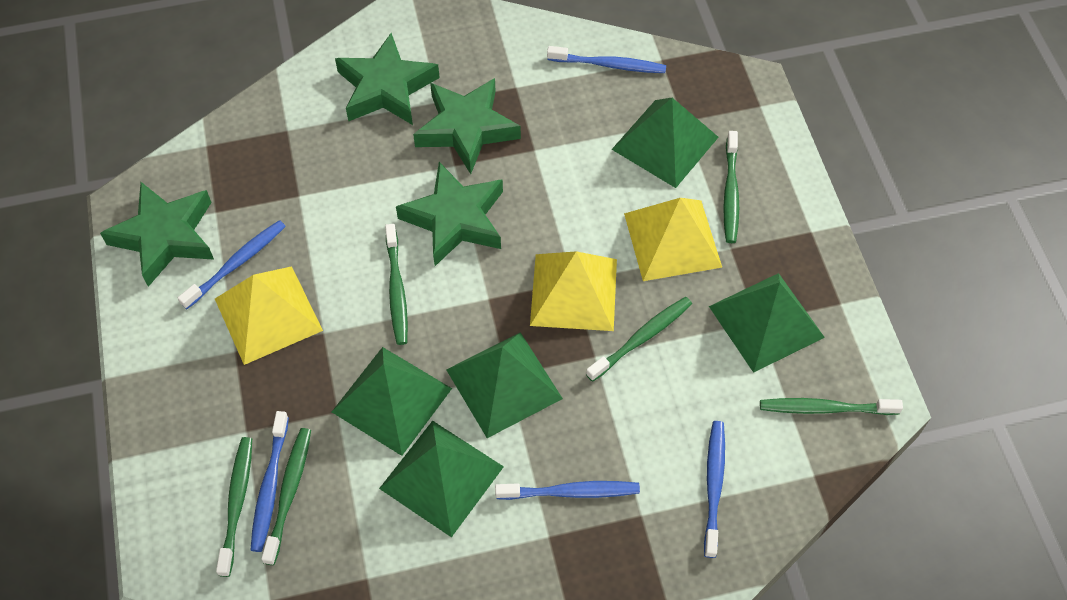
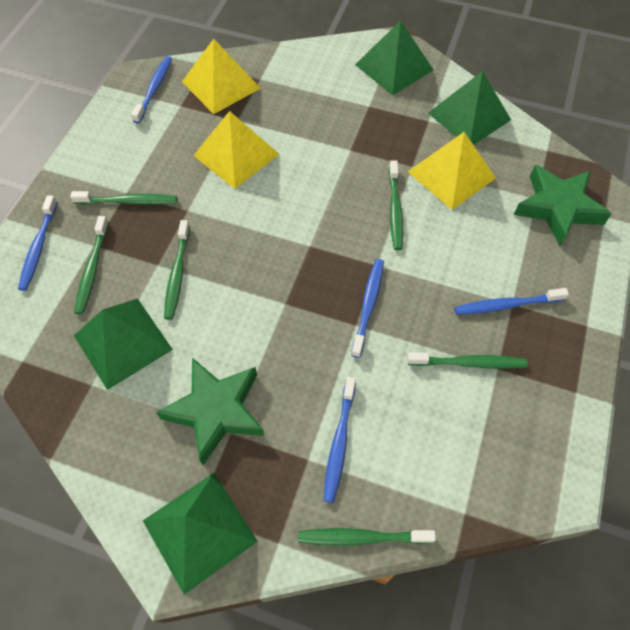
green pyramid: [332,347,452,456] [379,421,504,537] [446,332,563,438] [611,98,718,188] [709,273,825,373] = 5 -> [74,299,173,390] [143,473,258,595] [355,20,434,95] [428,71,511,145] = 4
green star: [100,182,214,287] [335,33,440,125] [396,162,503,266] [413,78,521,174] = 4 -> [156,358,265,465] [514,165,612,246] = 2

